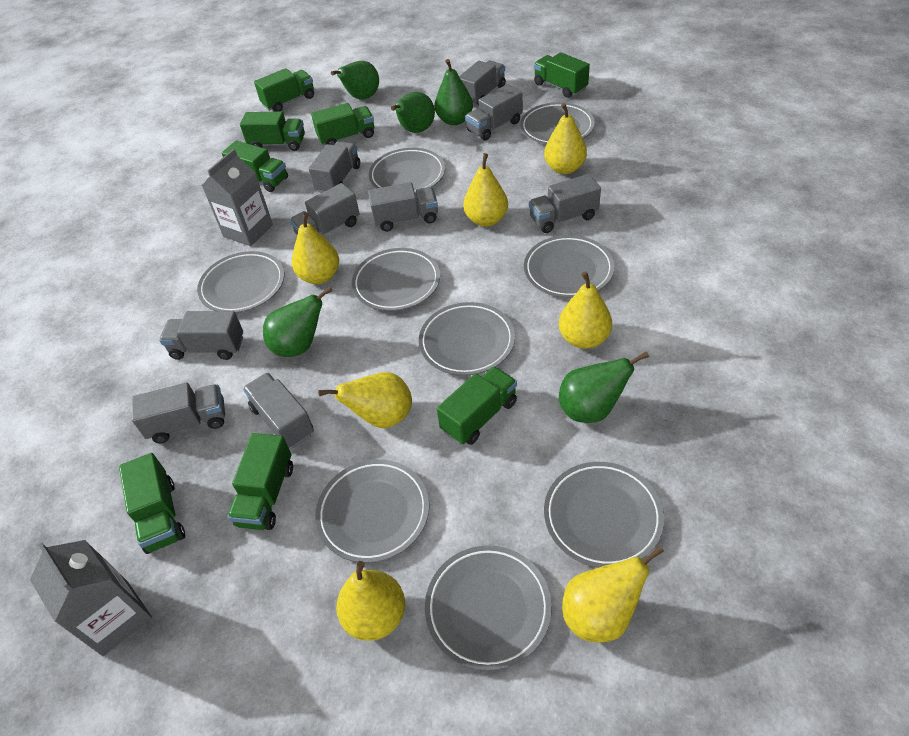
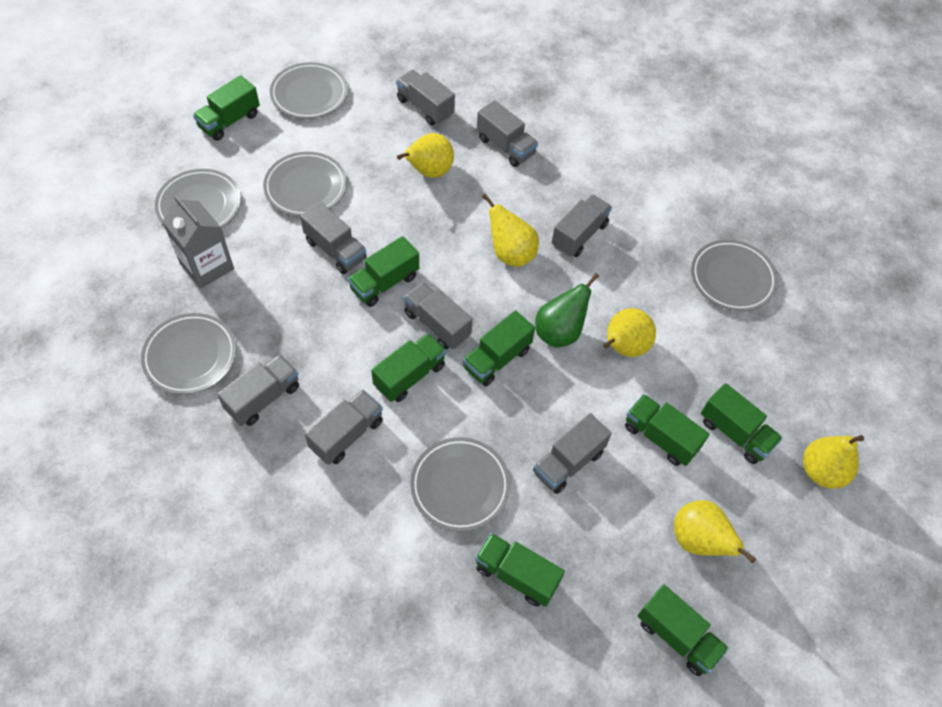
green pear: [263,287,332,357] [331,61,379,100] [391,92,435,133] [435,59,473,125] [559,351,649,423] = 5 -> [535,273,599,348] = 1
grey carton: [30,540,152,656] [202,149,273,246] = 2 -> [162,195,234,289] = 1
grey plate: [197,251,284,313] [315,460,429,563] [352,248,440,311] [369,148,445,194] [419,302,515,376] [425,545,552,671] [520,102,595,144] [524,235,615,298] [544,462,664,568] = 9 -> [141,313,236,395] [155,169,241,228] [263,152,347,216] [270,62,348,119] [410,437,510,532] [691,240,778,311] = 6
grey truck: [132,383,225,443] [159,311,243,360] [243,373,314,449] [290,183,360,236] [309,141,360,193] [368,182,438,231] [459,61,506,106] [465,84,523,141] [529,174,601,233] = 9 -> [217,354,299,426] [300,202,367,274] [305,390,383,465] [396,70,455,126] [403,282,473,349] [477,100,538,167] [533,413,612,494] [552,194,612,257] = 8
yellow pear: [292,212,339,284] [318,372,412,428] [336,561,405,641] [463,153,508,227] [544,103,587,174] [559,272,612,349] [562,545,664,643] = 7 -> [397,133,454,178] [482,194,539,267] [603,308,656,357] [674,500,756,563] [803,435,864,489] = 5

